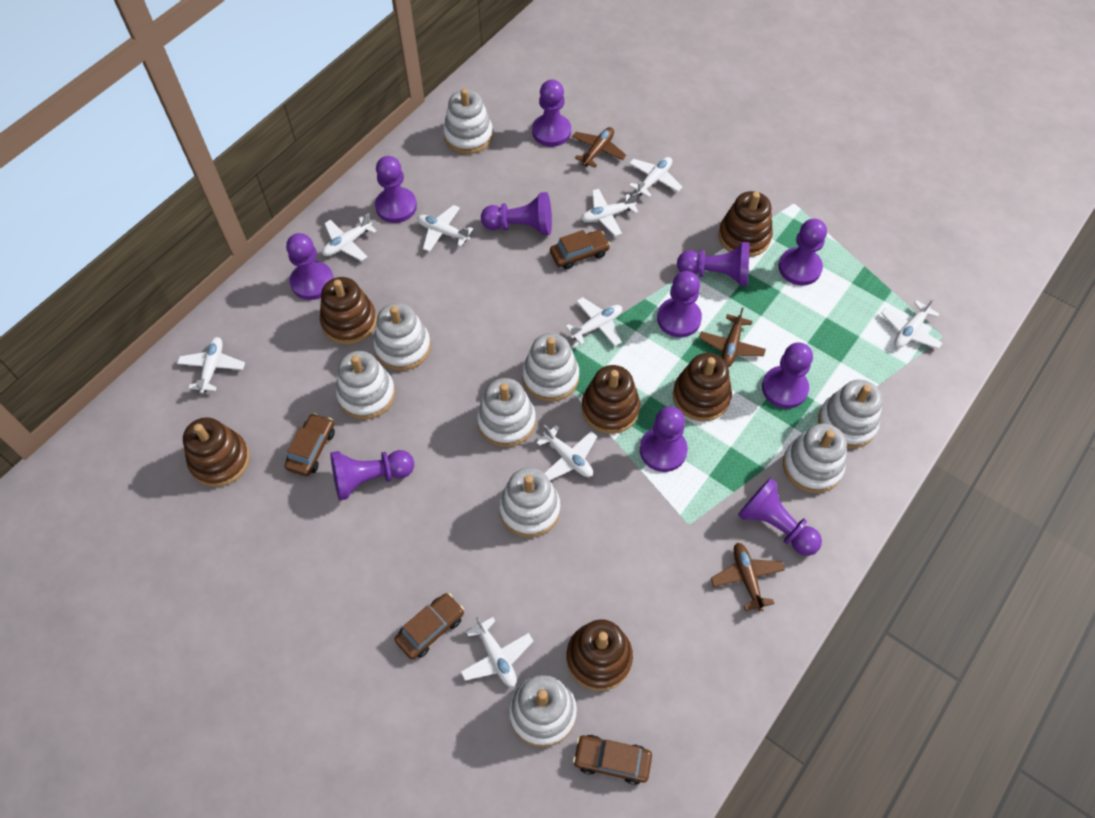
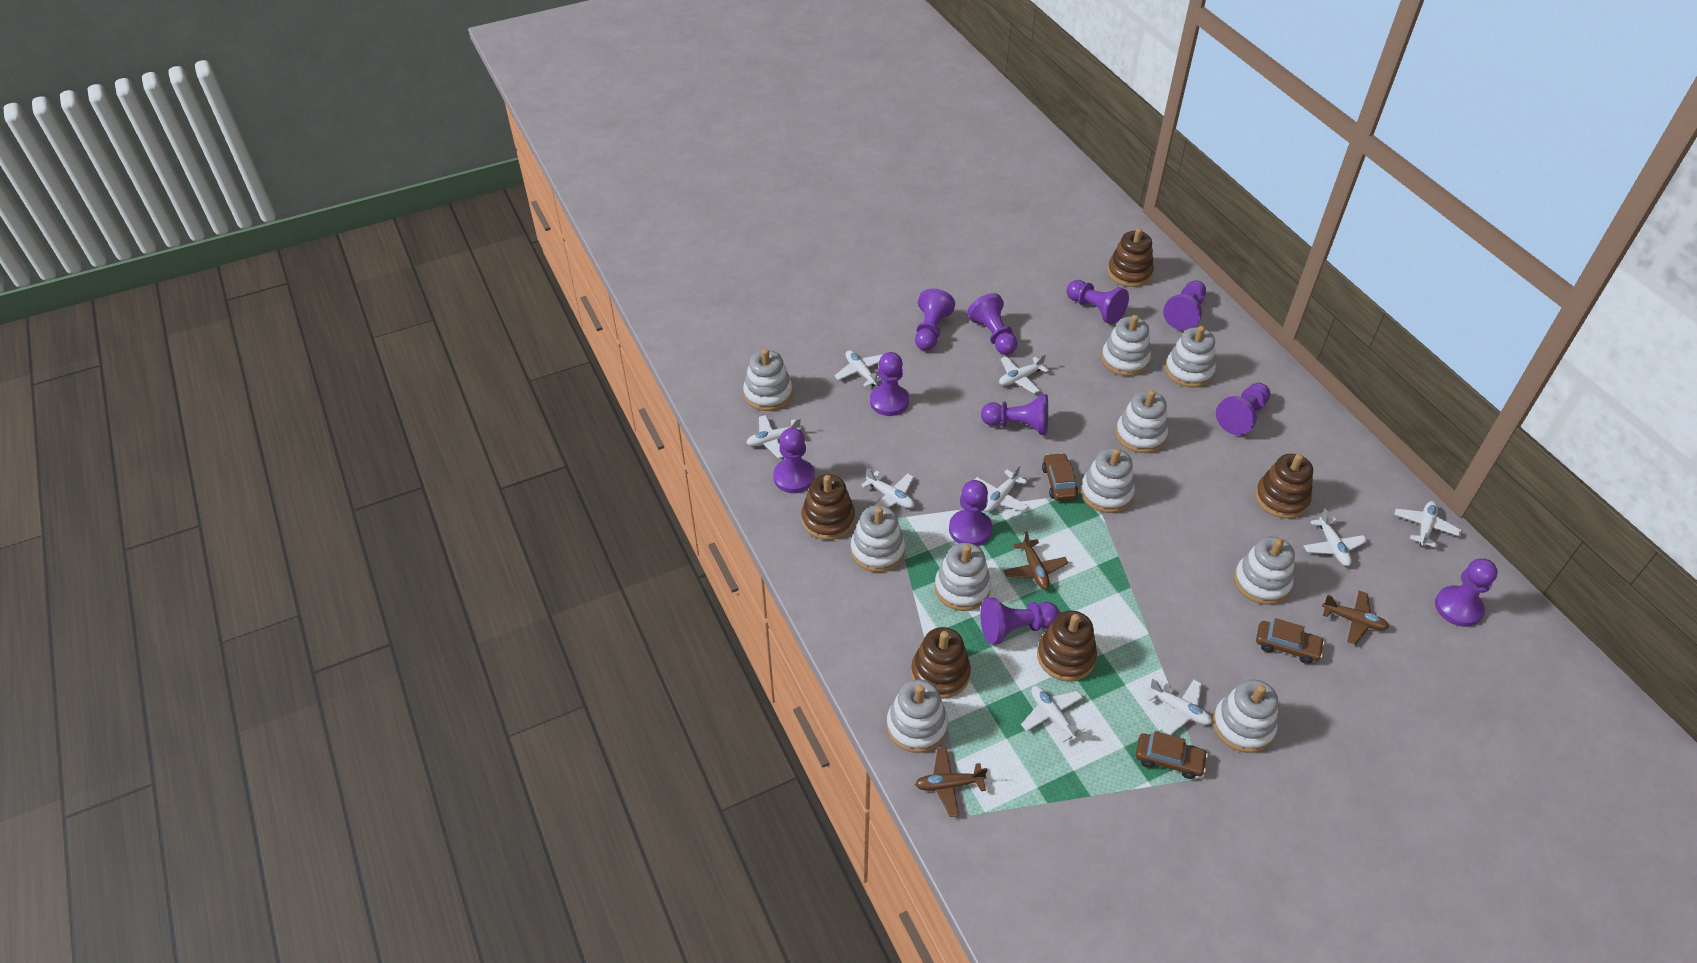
brown car: [285,413,335,476] [394,593,464,659] [550,230,610,269] [573,735,652,785] = 4 -> [1042,453,1078,501] [1136,731,1208,779] [1256,618,1325,664] = 3
brown stacking toy: [183,417,250,487] [320,277,377,344] [566,620,633,691] [582,365,640,434] [673,353,732,421] [719,191,773,257] = 6 -> [801,474,855,540] [911,627,971,699] [1037,611,1097,681] [1108,228,1154,287] [1255,454,1313,518] = 5
white stacking toy: [336,351,395,419] [373,303,431,371] [443,89,493,154] [477,378,536,447] [499,467,560,537] [509,675,577,747] [522,333,579,402] [783,424,847,493] [818,380,883,449] = 9 -> [743,349,793,411] [851,505,905,572] [887,679,948,753] [935,543,991,611] [1080,448,1135,513] [1101,315,1151,376] [1116,390,1168,453] [1165,326,1216,388] [1213,680,1278,753] [1234,537,1295,605] = 10

